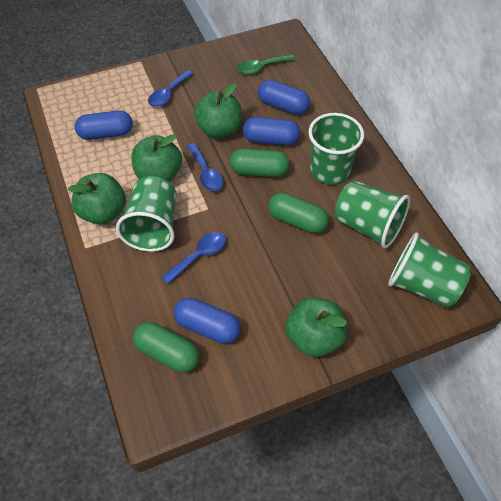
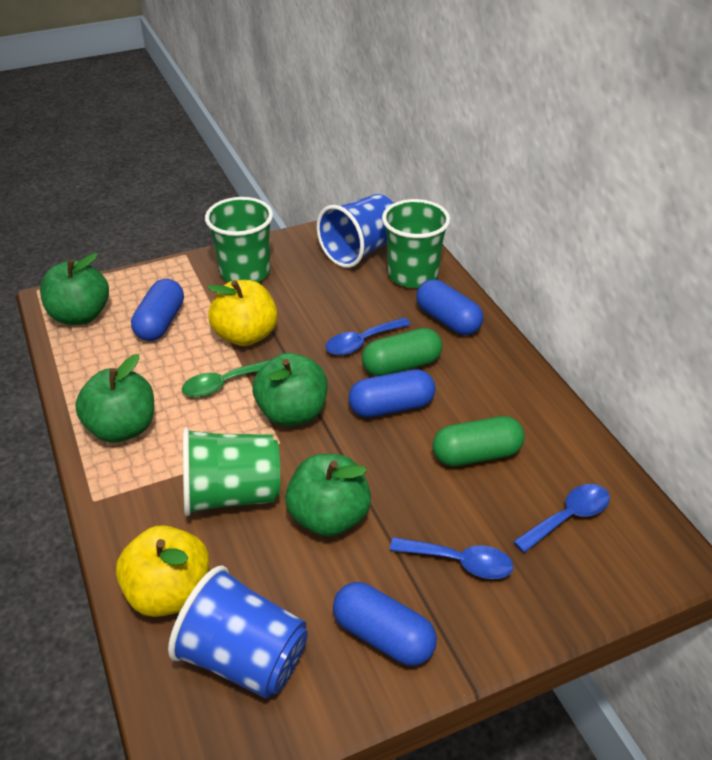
blue cup: none = 0 -> [168,566,308,699] [317,194,393,268] = 2
green capsule: [133,322,199,373] [230,148,289,177] [268,193,329,233] = 3 -> [362,328,442,376] [432,416,525,466] = 2
green cup: [116,176,177,252] [308,113,364,184] [334,180,410,248] [388,232,471,308] = 4 -> [183,427,280,516] [205,197,273,282] [382,199,450,288] = 3
yellow apple: none = 0 -> [116,525,209,617] [207,280,278,346] = 2

